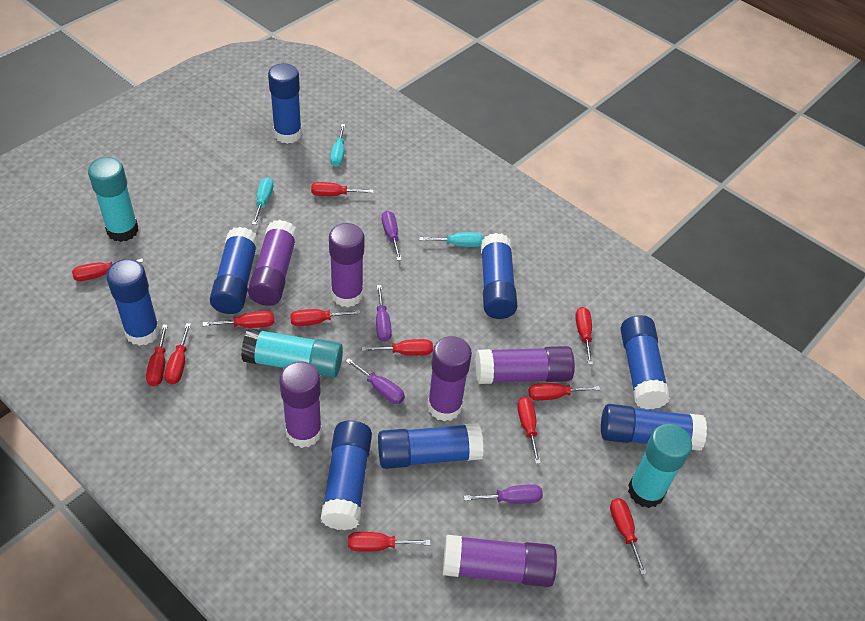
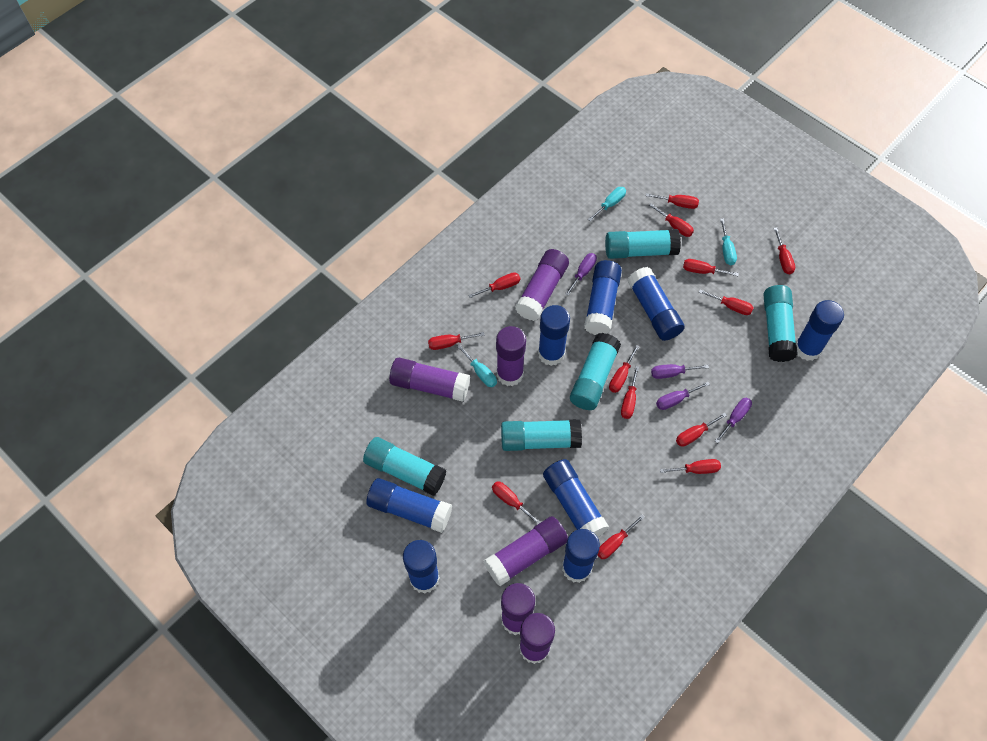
red screwdriver: [72,258,143,281] [146,325,168,386] [165,323,191,385] [203,311,275,328] [290,309,360,326] [311,182,374,196] [348,532,431,552] [362,339,433,356] [517,397,541,464] [528,383,600,401] [575,307,593,365] [610,498,647,575] = 12 -> [428,332,485,350] [468,272,520,298] [492,481,541,525] [598,515,645,559] [609,345,639,393] [621,366,639,419] [646,193,699,209] [649,203,694,237] [660,459,721,474] [676,413,727,447] [683,259,739,276] [699,290,754,315] [774,227,795,274] = 13
turquoise glue stick: [88,157,139,242] [241,328,343,378] [628,424,692,508] = 3 -> [363,437,446,496] [501,419,582,451] [570,333,621,410] [605,229,681,259] [763,285,798,362] = 5

